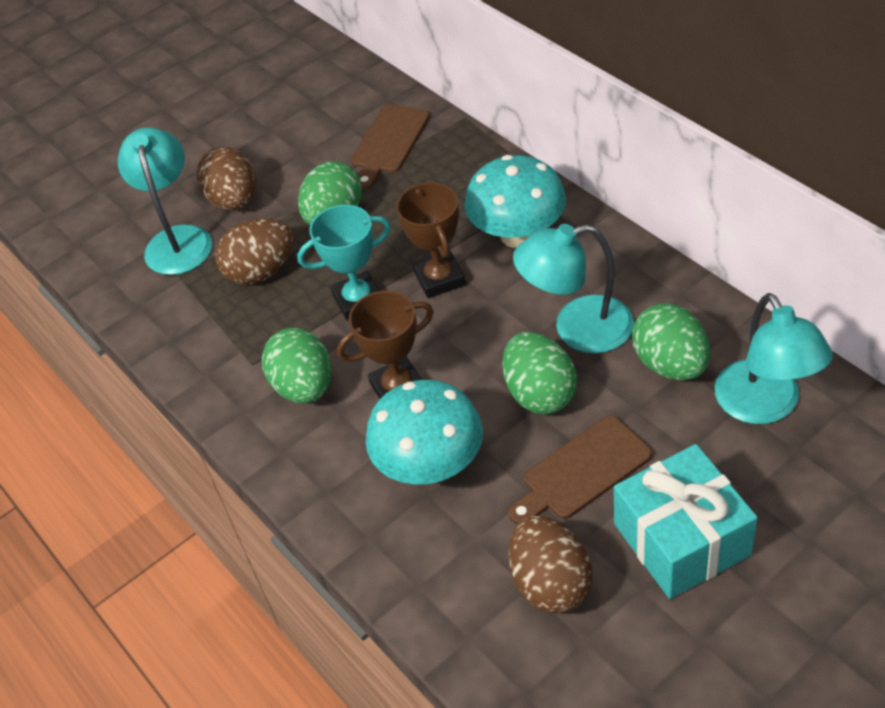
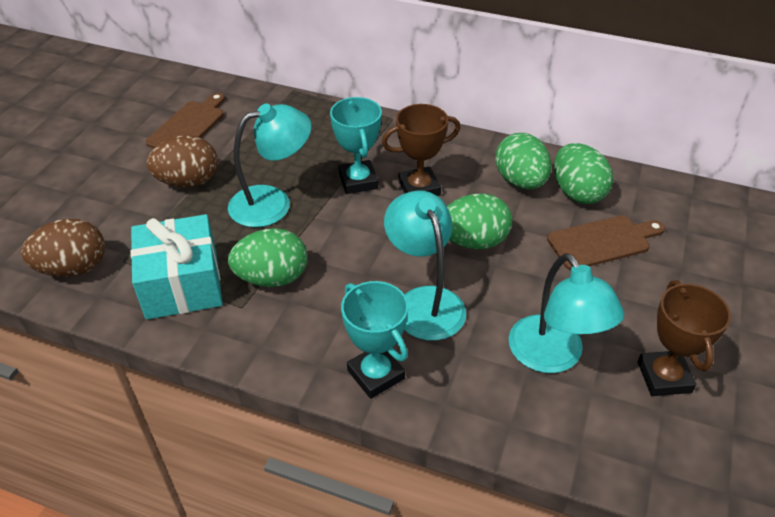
brown egg: [196,147,256,210] [215,218,293,285] [508,516,592,614] = 3 -> [21,219,105,277] [146,135,218,187] = 2
turquoise mushroom: [365,380,483,485] [465,155,566,248] = 2 -> none = 0
turquoise trophy: [297,205,391,321] = 1 -> [330,97,382,194] [341,281,408,399] = 2

